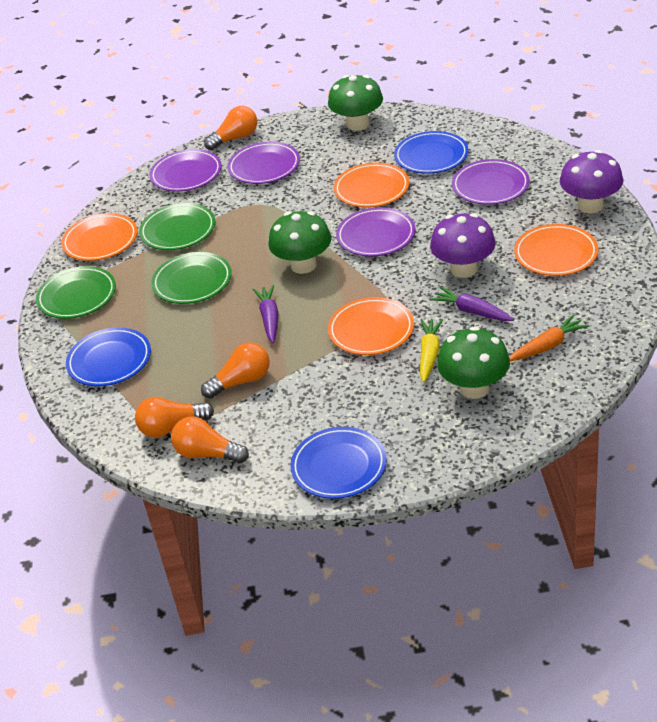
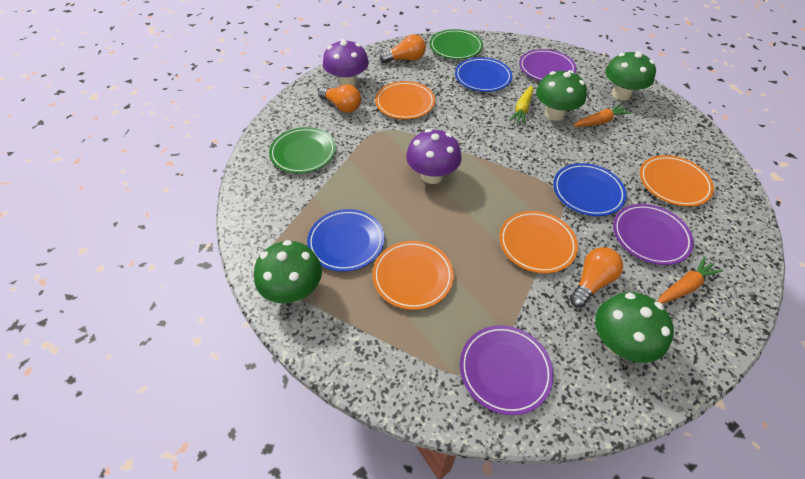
green mushroom: [268,211,331,274] [328,75,383,131] [437,326,510,399] = 3 -> [254,240,322,303] [536,70,587,121] [595,292,674,363] [605,51,656,101] = 4
green plate: [36,266,116,319] [139,203,215,250] [151,252,232,304] = 3 -> [269,127,336,173] [430,29,483,59] = 2
orange carrot: [510,314,589,361] = 1 -> [573,104,631,127] [657,257,723,304] = 2
orange light bulb: [135,397,214,438] [171,417,249,463] [201,343,270,399] [204,106,257,150] = 4 -> [318,84,361,113] [380,34,426,63] [570,247,623,308] = 3
purple carrot: [253,285,278,343] [430,287,514,321] = 2 -> none = 0
purple plate: [149,149,222,192] [227,142,300,184] [336,207,415,257] [452,159,530,205] = 4 -> [460,325,554,415] [519,49,576,81] [613,204,694,265] = 3

